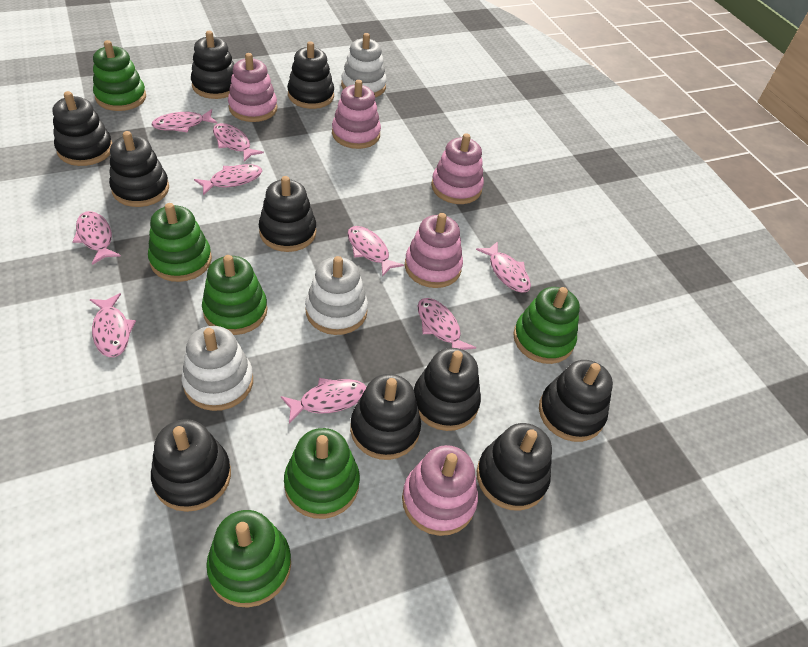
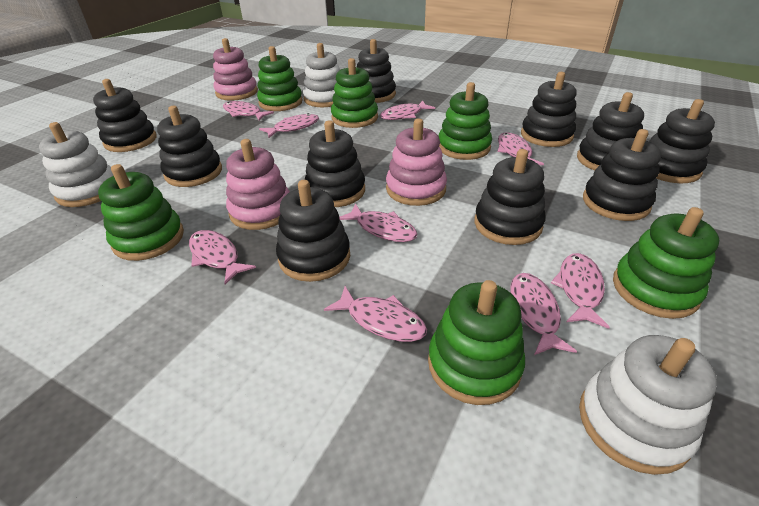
pink stacking toy: [228,53,277,122] [332,80,381,149] [402,445,478,536] [405,213,463,288] [431,133,484,204] = 5 -> [213,38,258,101] [226,139,290,230] [386,118,447,206] = 3

